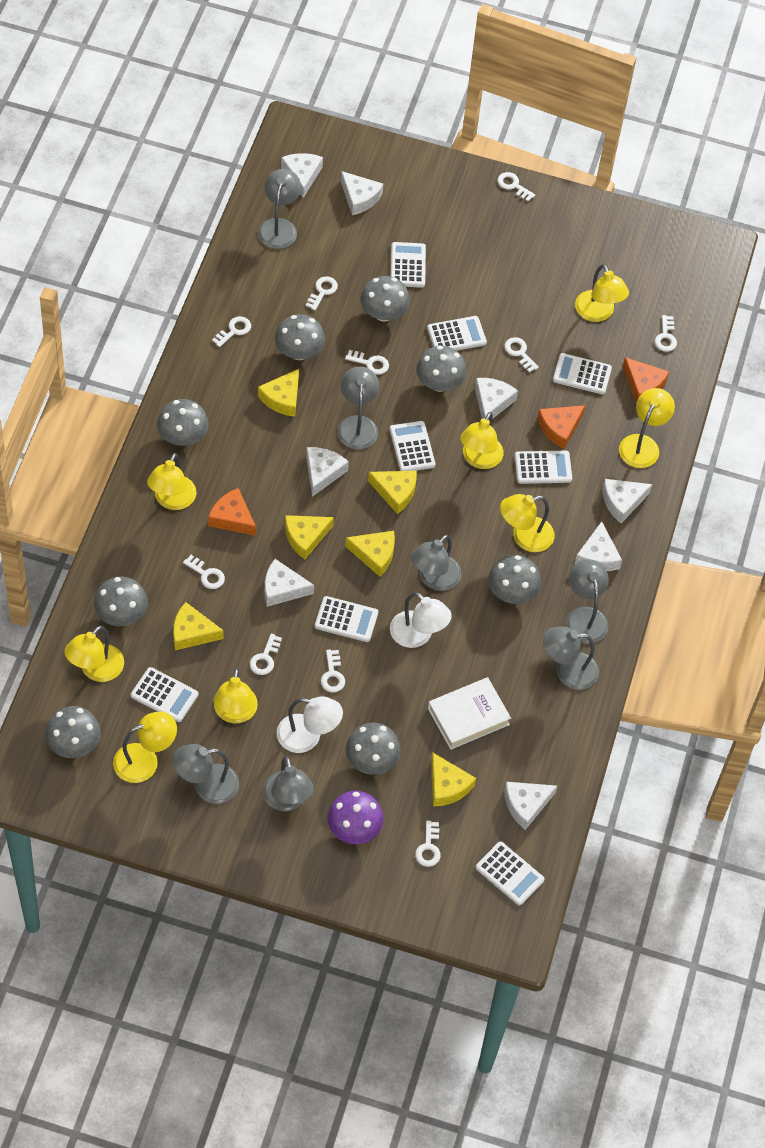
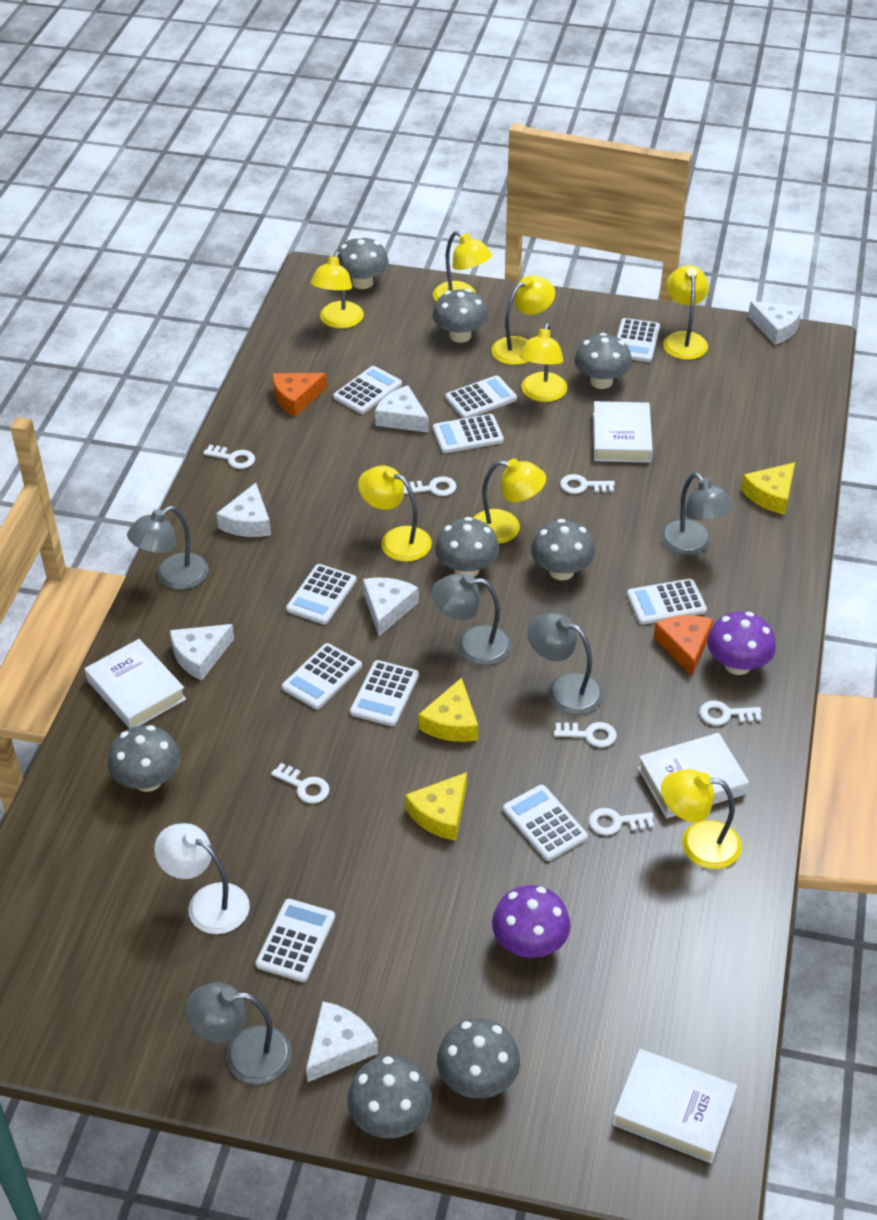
grey lamp: [173,744,239,804] [258,169,301,249] [263,756,314,811] [337,367,379,450] [411,535,462,591] [543,626,599,690] [566,559,609,644] = 7 -> [127,506,209,590] [185,983,292,1084] [432,574,512,665] [528,612,603,715] [661,473,734,555] = 5
orange cheese: [208,488,256,536] [537,405,585,449] [623,357,669,403] = 3 -> [272,373,327,416] [653,615,713,676] = 2
purple mushroom: [328,791,384,844] = 1 -> [492,885,570,958] [707,612,776,675] = 2
white book: [428,677,511,750] = 1 -> [85,639,186,729] [593,401,653,463] [612,1049,737,1164] [638,733,749,818] = 4
white calculator: [131,667,199,722] [315,596,378,642] [390,421,435,471] [391,242,426,288] [427,316,487,351] [476,841,544,906] [515,451,572,484] [553,353,612,395] = 8 -> [256,899,335,982] [282,643,362,709] [286,564,357,624] [333,366,402,414] [350,660,419,726] [433,414,504,453] [445,375,517,419] [503,785,588,861] [617,318,660,362] [627,579,707,625] = 10
white cheese: [265,559,314,607] [281,153,323,198] [306,447,349,497] [340,171,383,215] [475,378,518,419] [504,782,557,830] [575,522,622,571] [603,479,652,523] = 8 -> [170,624,234,681] [216,483,271,537] [306,1001,378,1082] [363,578,419,636] [375,385,429,433] [748,301,802,345] = 6
white key: [183,555,225,589] [212,316,251,347] [250,634,282,675] [306,276,338,311] [321,650,345,693] [345,350,389,375] [415,820,441,867] [498,172,535,202] [505,337,539,373] [655,315,677,352] = 10 -> [203,445,255,469] [271,763,329,804] [403,476,456,496] [554,722,617,747] [560,474,615,494] [589,808,654,835] [700,701,762,725] = 7
white lamp: [277,696,343,753] [390,592,452,648] = 2 -> [154,823,250,934] = 1
yellow cheese: [173,602,224,650] [258,369,299,417] [285,515,334,559] [345,531,395,577] [368,471,417,514] [431,753,476,807] = 6 -> [405,772,467,841] [418,677,478,742] [741,462,795,515] = 3

